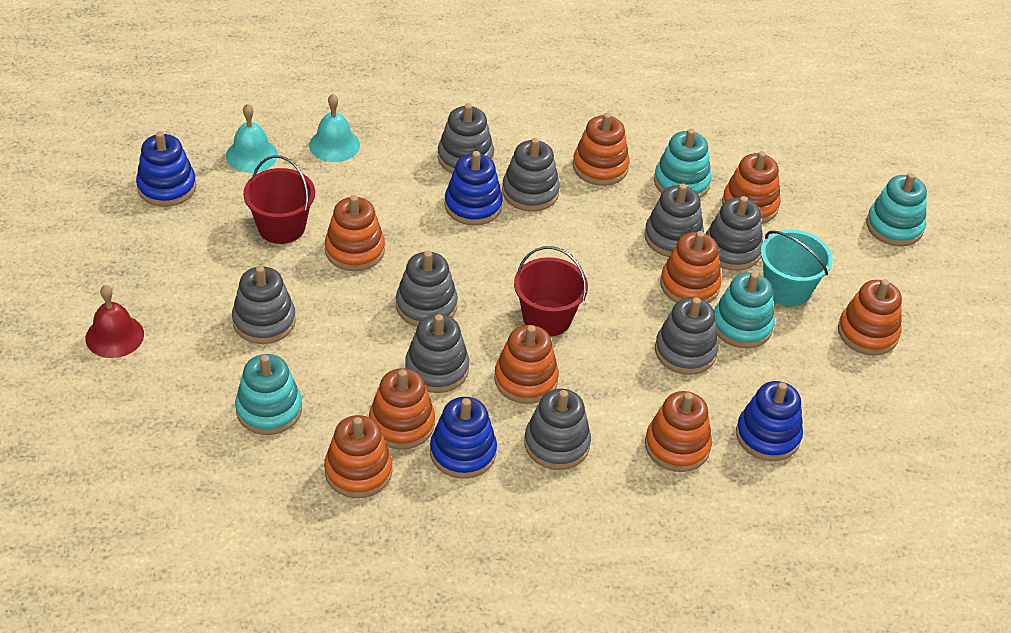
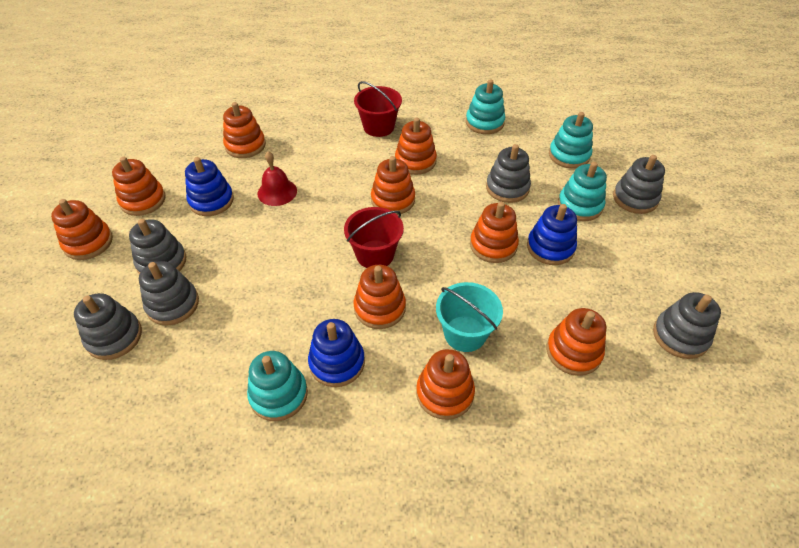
blue stacking toy: [136,131,196,207] [430,397,497,479] [444,151,503,226] [736,381,803,461] = 4 -> [185,157,234,216] [308,319,365,387] [527,204,577,265] = 3
grey stacking toy: [232,266,296,344] [396,251,458,327] [405,314,469,393] [438,103,494,174] [502,138,560,212] [524,389,591,470] [644,183,704,257] [655,297,719,375] [706,196,763,271] = 9 -> [74,293,142,360] [129,219,186,274] [139,261,199,326] [486,144,531,203] [613,155,665,214] [653,292,721,359] = 6
turquoise bell: [226,104,278,173] [309,94,360,162] = 2 -> none = 0

